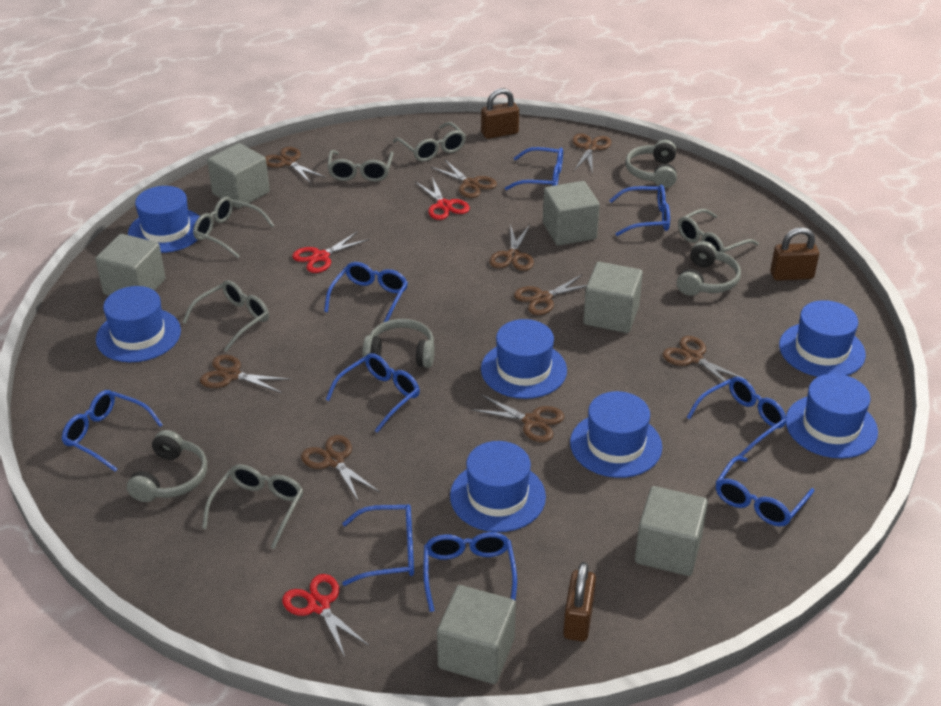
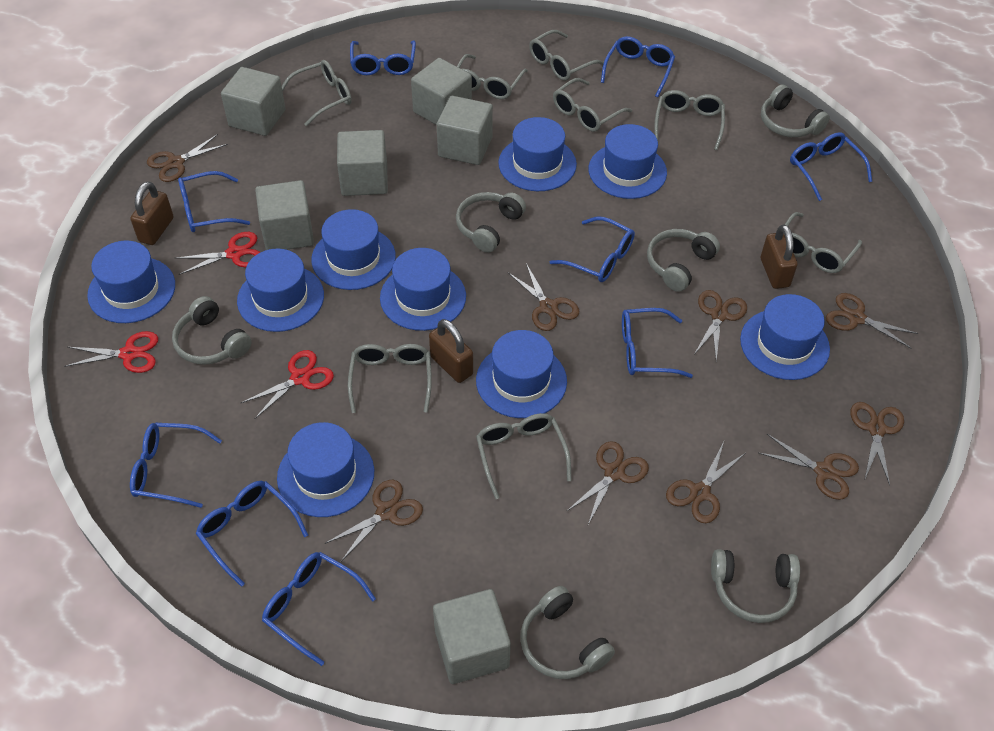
blue hat: [96,286,181,362] [128,186,200,253] [450,441,546,532] [481,319,567,399] [570,391,662,478] [779,300,866,377] [786,374,878,459] = 7 -> [87,241,175,323] [237,249,324,332] [277,422,374,517] [311,209,396,290] [380,248,466,331] [476,330,567,418] [498,117,577,191] [589,124,667,199] [740,294,830,380] = 9
grey glasses: [182,280,269,352] [193,197,274,258] [202,464,303,549] [327,150,394,182] [393,122,466,162] [678,209,759,253] = 6 -> [282,60,352,126] [348,344,432,413] [457,54,528,99] [476,413,572,499] [529,30,604,81] [553,78,632,132] [655,90,725,150] [785,212,862,273] = 8
grey headphones: [127,430,207,502] [363,319,435,368] [625,140,677,188] [677,241,741,296] = 4 -> [172,296,252,365] [456,192,526,253] [520,586,615,679] [647,229,720,292] [711,549,800,623] [761,84,830,137] = 6

